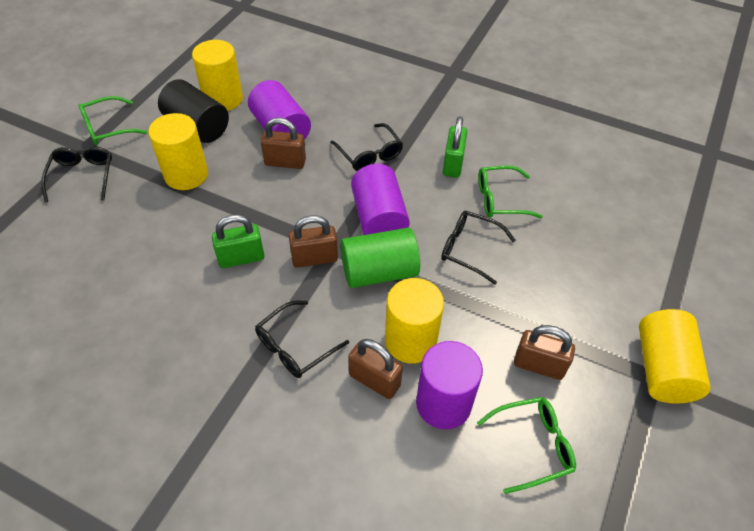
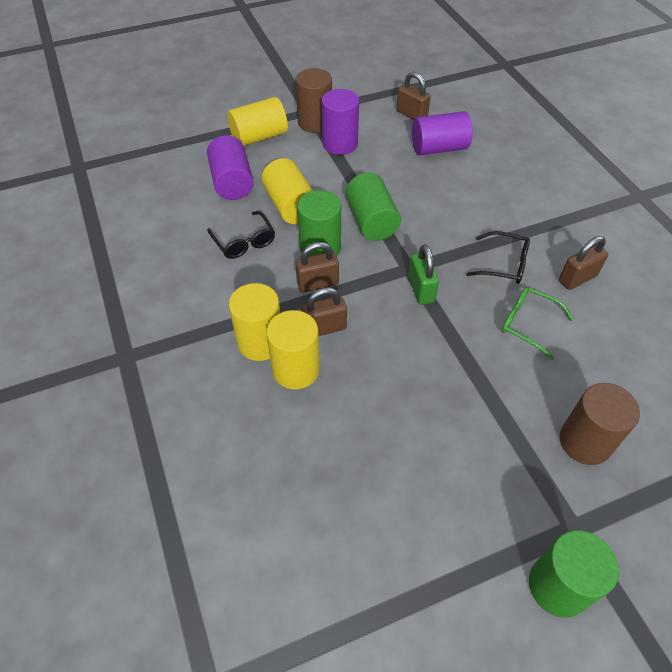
black cylinder: [158,79,229,143] = 1 -> none = 0
black glasses: [41,147,112,202] [255,301,349,378] [330,123,403,171] [441,211,516,284] = 4 -> [207,211,275,259] [466,231,530,284] = 2
brown cylinder: none = 0 -> [295,68,332,133] [560,383,640,465] = 2
green cylinder: [341,228,420,288] = 1 -> [297,190,341,257] [346,173,401,241] [529,530,619,618] = 3
green glasses: [78,96,147,145] [477,397,576,494] [478,165,543,219] = 3 -> [502,287,574,360] = 1
green padlock: [212,214,264,268] [443,116,467,178] = 2 -> [408,244,439,305] = 1

